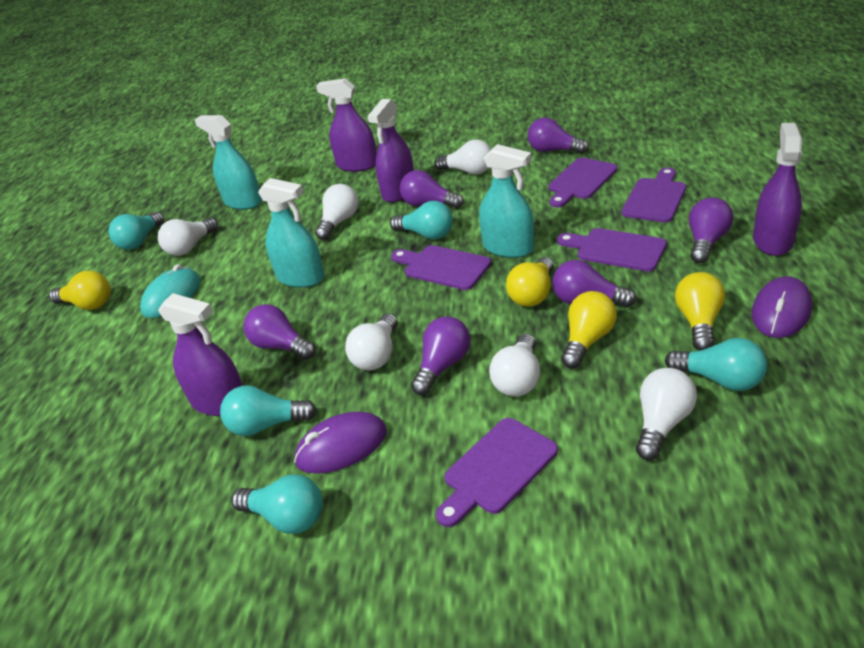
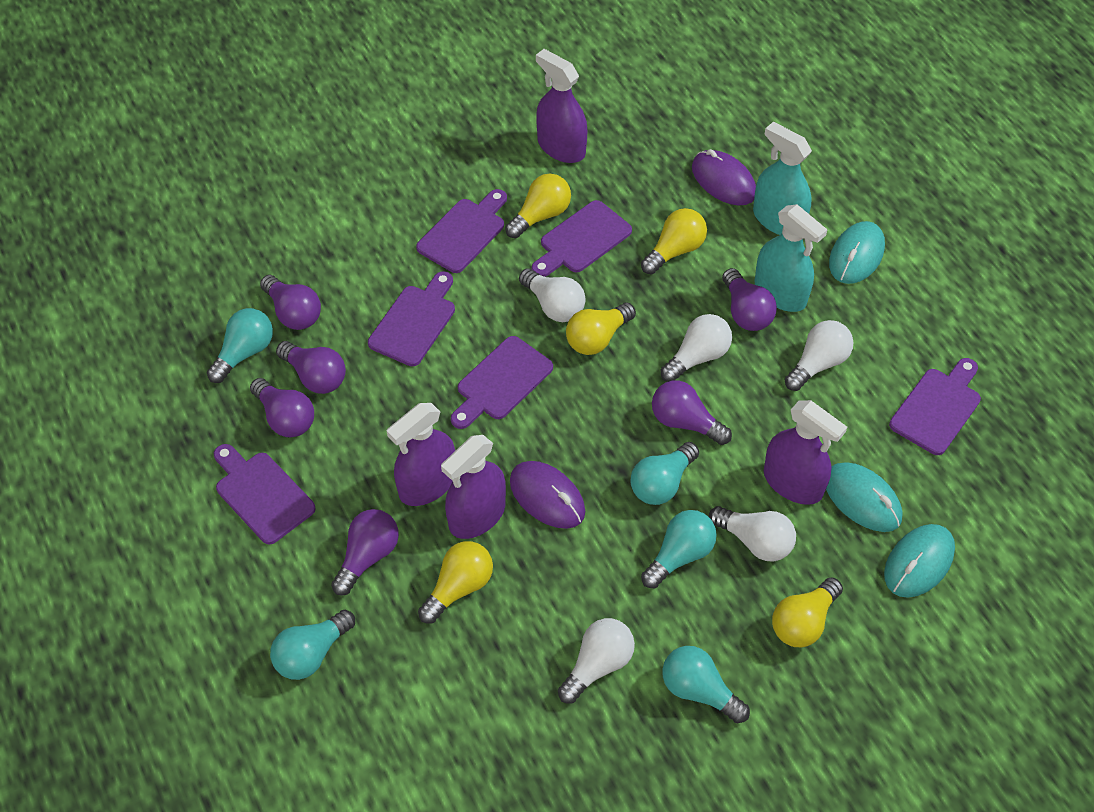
purple cutting board: [391,245,491,290] [436,418,558,527] [549,157,618,207] [557,228,667,272] [622,168,686,222] = 5 -> [214,444,316,545] [368,271,455,366] [416,189,507,273] [451,336,553,429] [531,200,632,277] [889,358,981,455] = 6
turquoise mouse: [140,264,200,318] = 1 -> [826,462,903,532] [829,221,885,284] [884,524,955,598] = 3
turquoise spray bottle: [194,115,262,210] [258,178,324,288] [479,144,534,258] = 3 -> [753,122,812,235] [754,204,827,312] = 2
white light bulb: [158,218,218,256] [315,184,358,240] [345,313,398,370] [434,139,492,175] [489,334,540,396] [636,368,697,460] = 6 -> [519,268,586,322] [558,618,635,704] [661,314,732,382] [709,506,796,561] [785,320,853,391] = 5
yellow light bulb: [49,271,111,310] [506,257,554,307] [561,291,617,368] [675,272,725,351] = 4 -> [418,541,493,623] [505,174,571,238] [566,303,636,355] [641,208,707,275] [772,577,843,647] = 5

